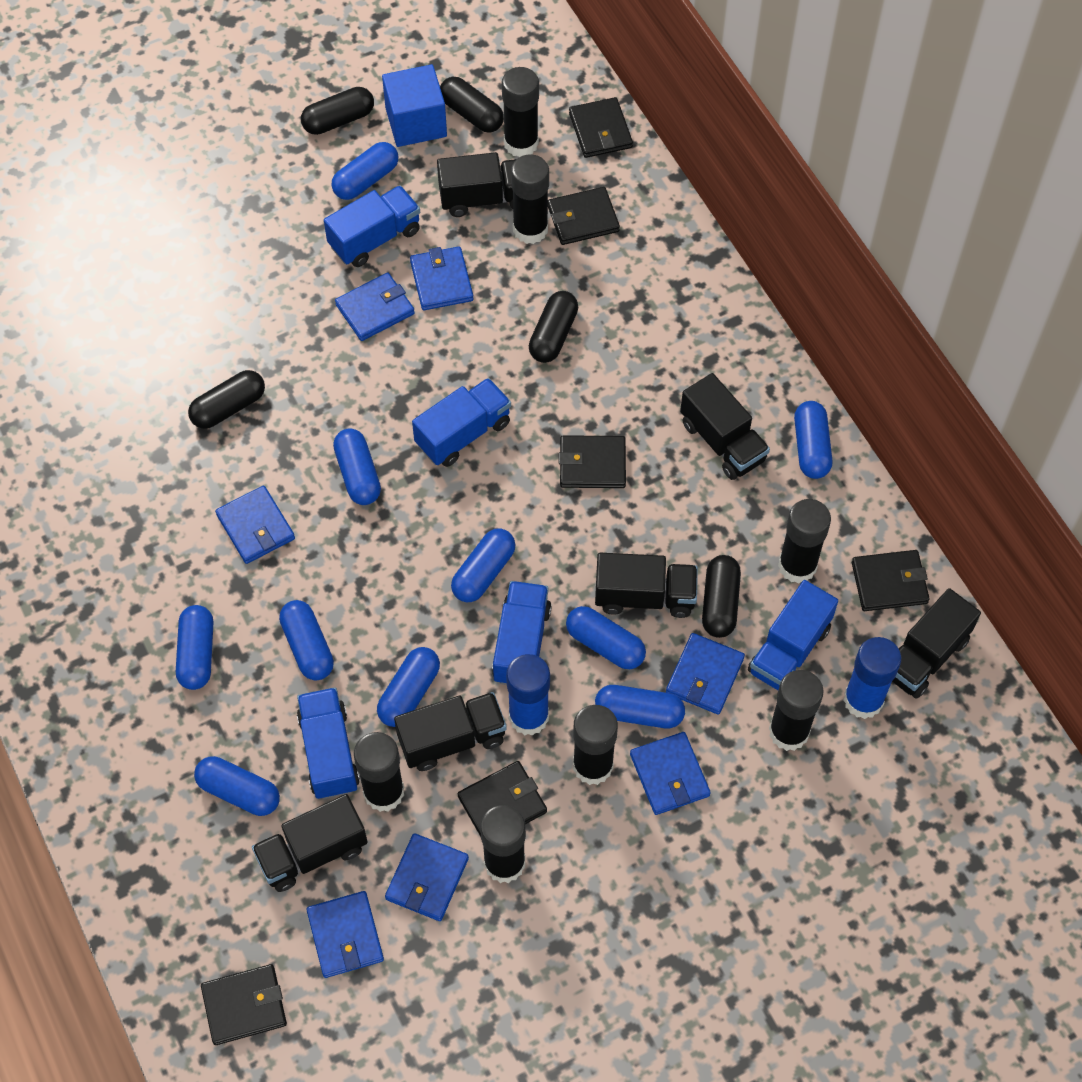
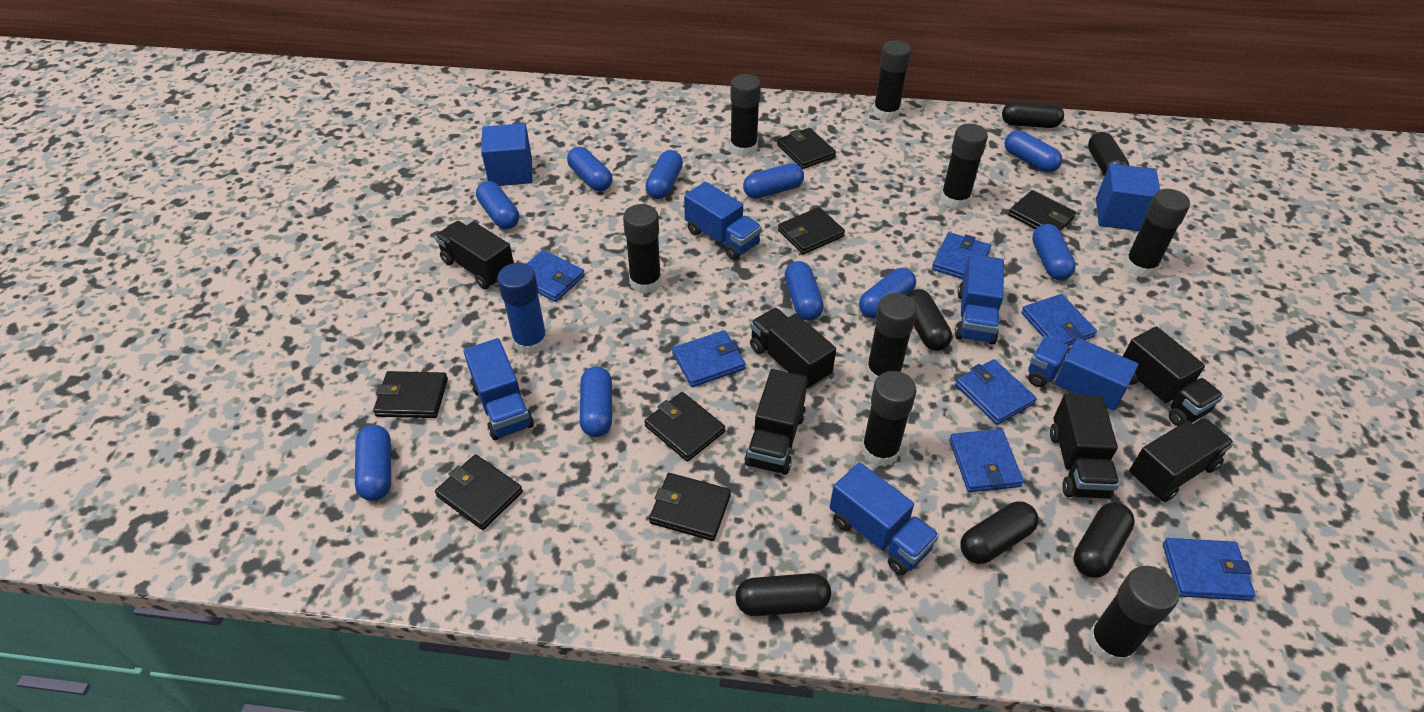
black capsule: [188,370,265,429] [301,87,374,135] [440,77,504,133] [529,291,578,363] [702,555,741,638] = 5 -> [735,573,831,616] [907,289,952,351] [960,501,1038,564] [1002,101,1064,128] [1074,502,1135,578] [1088,132,1129,175] = 6
black glue stick: [354,732,404,812] [480,805,526,883] [502,67,539,157] [511,154,549,244] [573,705,618,785] [769,670,824,751] [778,499,831,583] = 7 -> [623,204,662,294] [730,74,761,157] [861,371,916,467] [866,293,917,383] [873,40,911,121] [940,124,988,209] [1088,566,1179,665] [1124,189,1190,278] = 8
black wallet: [201,964,287,1045] [458,761,547,837] [548,187,620,245] [558,435,626,488] [569,97,633,158] [852,550,930,611] = 6 -> [373,371,448,418] [435,454,523,530] [644,392,725,462] [649,473,731,541] [777,128,836,169] [778,207,845,254] [1008,190,1076,231] = 7
blue cube: [382,64,447,147] = 1 -> [481,123,532,186] [1096,164,1160,231] = 2
blue glue stick: [506,654,550,736] [843,637,901,719] = 2 -> [497,263,548,355] = 1

